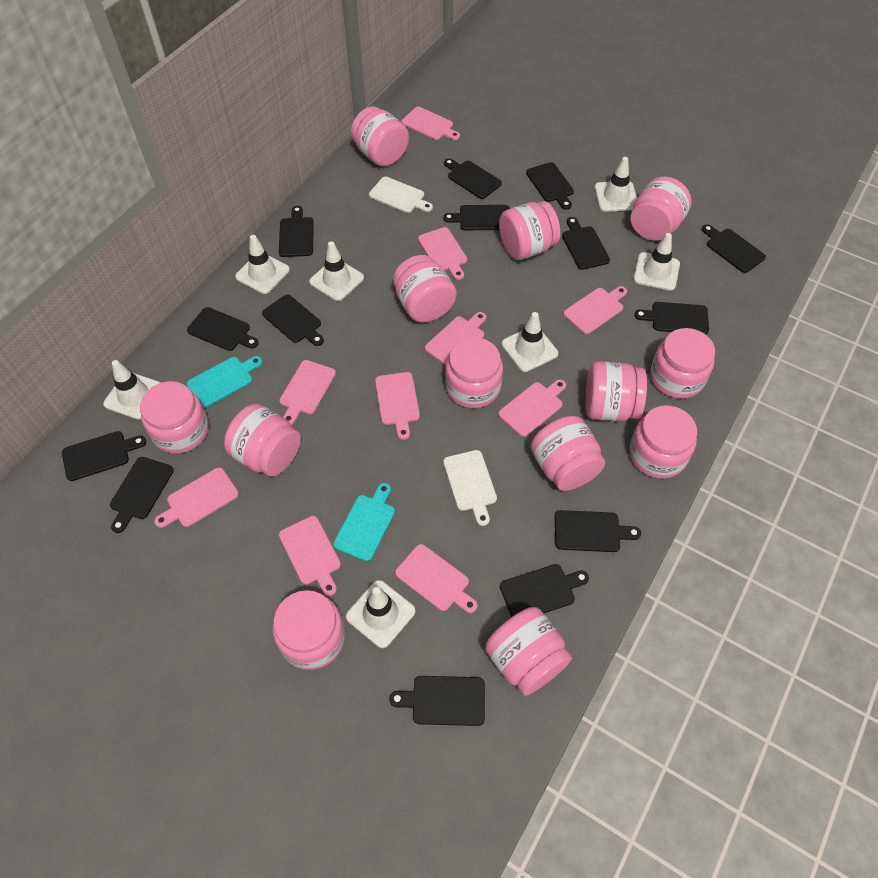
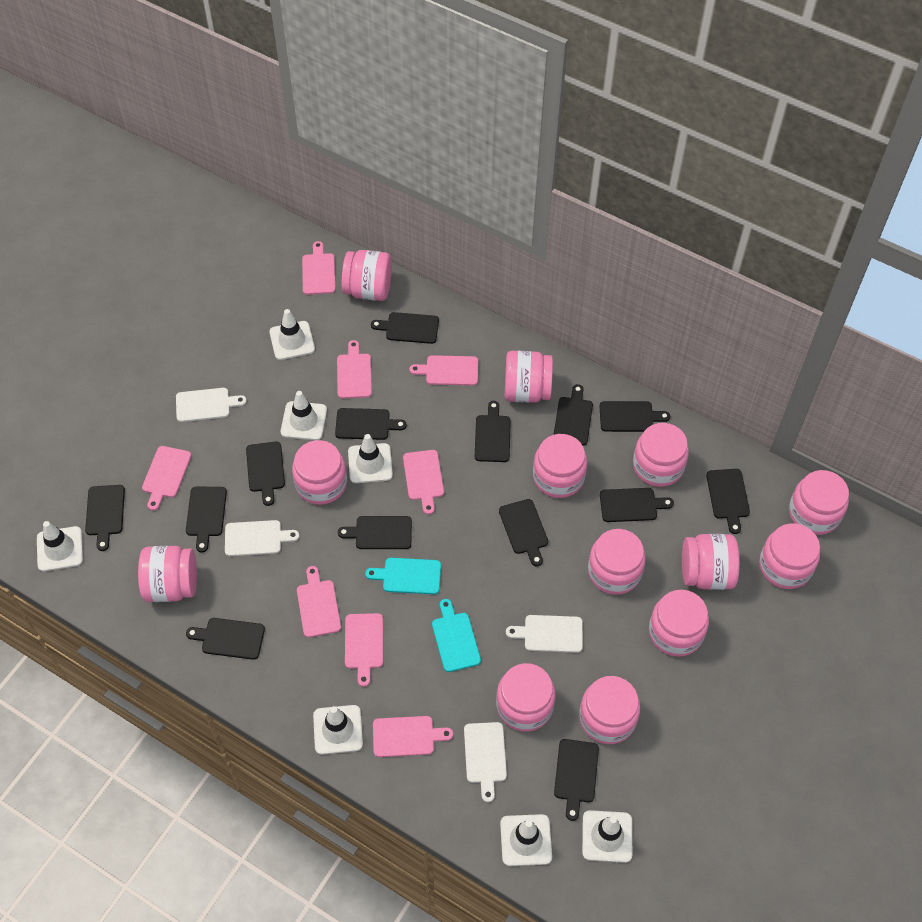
pink cutting board: [154,467,239,528] [279,360,336,425] [279,516,341,596] [375,372,420,440] [395,544,478,613] [401,107,460,140] [418,227,467,280] [425,312,486,365] [498,379,566,437] [563,286,627,334] = 10 -> [142,446,191,511] [297,566,341,637] [302,241,336,295] [337,340,372,399] [345,613,383,687] [373,716,453,757] [403,450,444,514] [409,355,478,386] = 8
white cutting board: [369,177,433,213] [443,450,497,526] = 2 -> [176,388,247,422] [225,520,299,556] [464,722,507,802] [506,615,583,653] = 4

